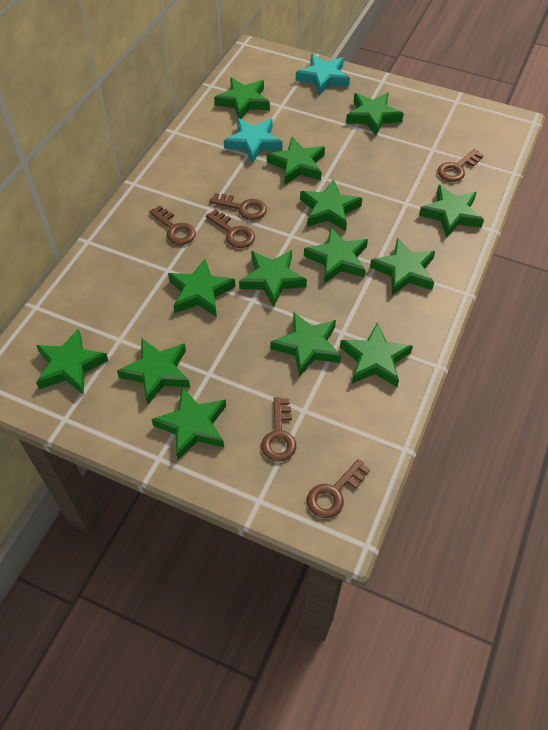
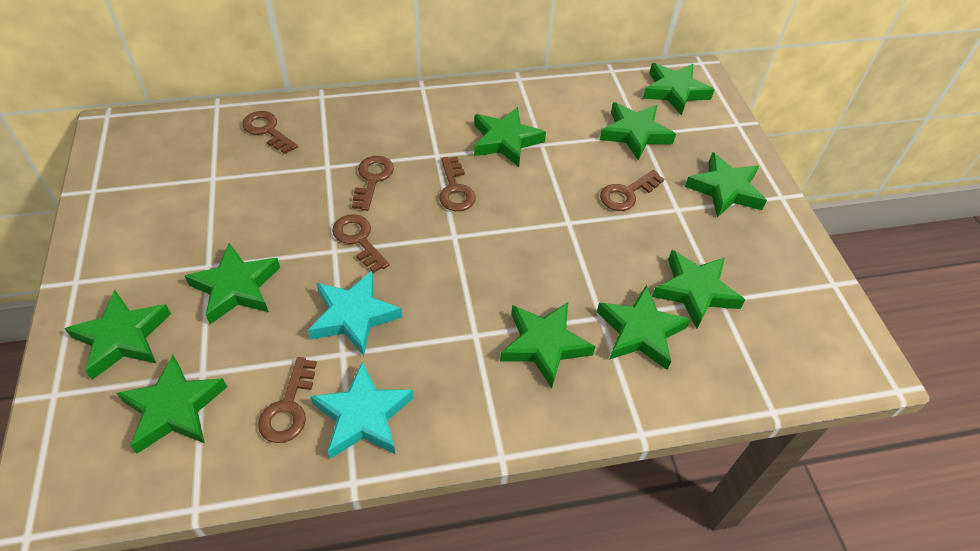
green star: [36,329,109,395] [117,338,190,405] [151,387,226,460] [168,259,235,317] [214,77,270,119] [239,250,307,307] [267,137,325,185] [271,312,341,377] [300,180,362,231] [304,227,368,283] [340,322,413,387] [346,93,404,136] [370,238,435,295] [419,185,484,238] = 14 -> [64,290,171,380] [117,355,227,454] [185,243,280,324] [474,107,546,167] [500,302,596,388] [597,285,691,370] [600,102,676,161] [643,63,714,116] [652,250,745,329] [685,152,767,218] = 10

